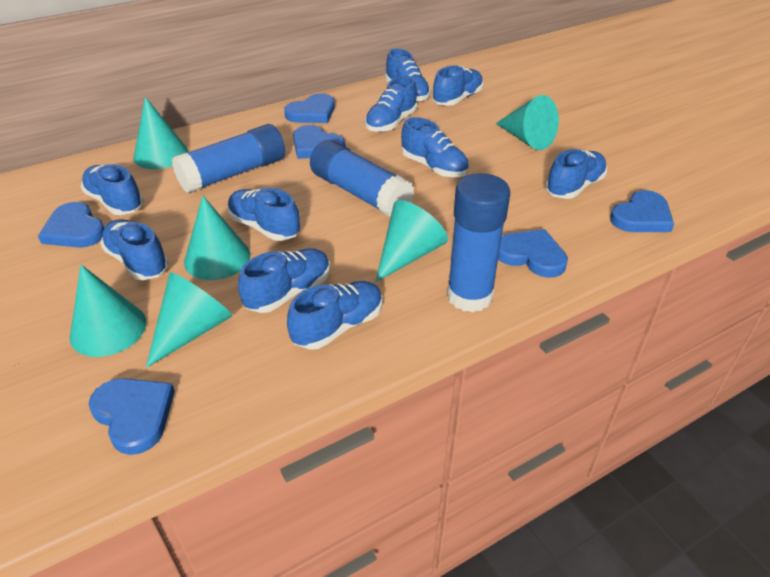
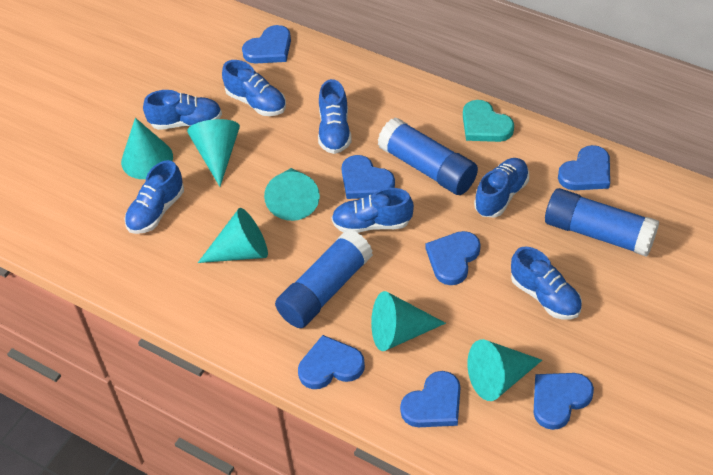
blue heart: [38,202,104,248] [89,378,175,455] [284,93,335,123] [293,125,345,159] [498,229,568,278] [610,190,674,232] = 6 -> [242,25,291,64] [298,335,365,389] [341,155,395,199] [400,371,460,427] [425,231,481,285] [534,373,594,430] [558,145,610,190] = 7
blue shoe: [81,164,144,215] [100,219,169,280] [227,188,300,241] [238,248,330,313] [287,281,383,350] [365,76,417,132] [385,48,431,102] [401,117,469,177] [432,66,484,106] [546,149,607,199] = 10 -> [125,160,184,234] [143,90,222,130] [222,60,286,116] [318,79,351,154] [331,188,414,233] [474,158,529,218] [511,247,582,319] = 7
turquoise heart: none = 0 -> [463,100,514,142] = 1

